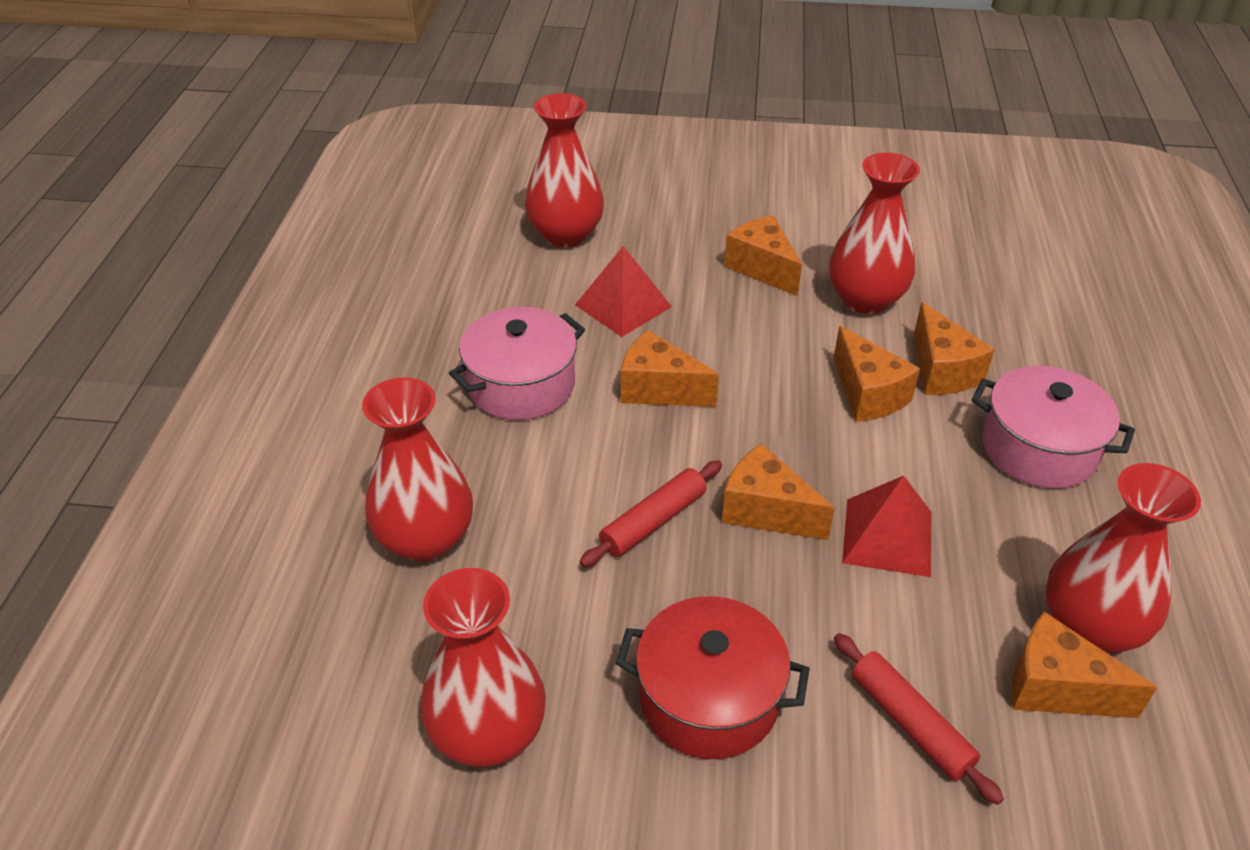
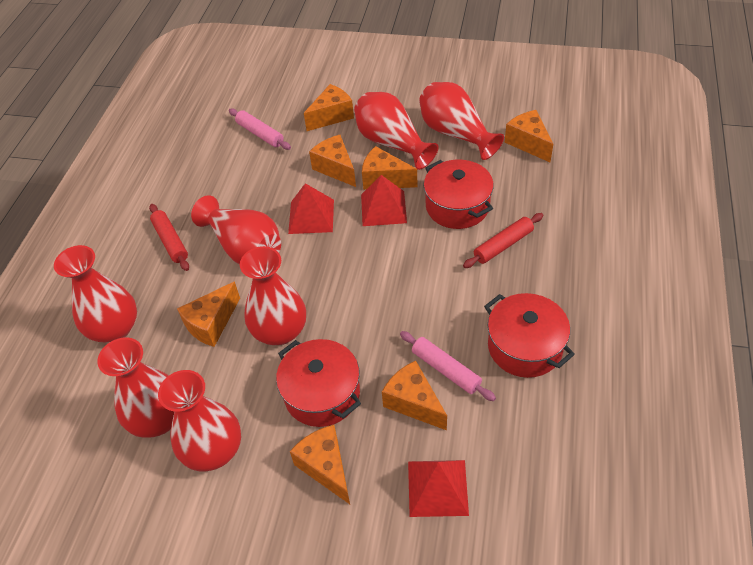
orange cheese: [621,330,719,407] [722,444,835,540] [724,216,802,296] [834,326,920,422] [914,302,995,395] [1011,611,1158,718] = 6 -> [177,282,240,347] [290,425,350,504] [304,84,354,131] [309,135,356,187] [362,146,418,190] [382,361,447,430] [505,110,553,162] = 7
pink pot: [449,307,585,420] [972,366,1135,489] = 2 -> none = 0
pink rolling pin: none = 0 -> [229,108,291,150] [400,331,496,401] = 2
red pot: [616,596,810,759] = 1 -> [276,339,361,427] [424,160,494,229] [484,293,575,378] = 3
red pyramid: [575,246,672,337] [842,476,931,577] = 2 -> [288,183,334,234] [361,175,407,226] [408,460,469,517] = 3
red vase: [362,377,473,562] [420,568,546,767] [525,93,604,247] [829,153,920,314] [1045,463,1201,653] = 5 -> [54,245,137,342] [97,337,174,438] [158,370,241,471] [191,195,281,264] [240,246,306,345] [354,92,439,170] [419,82,504,160] = 7

